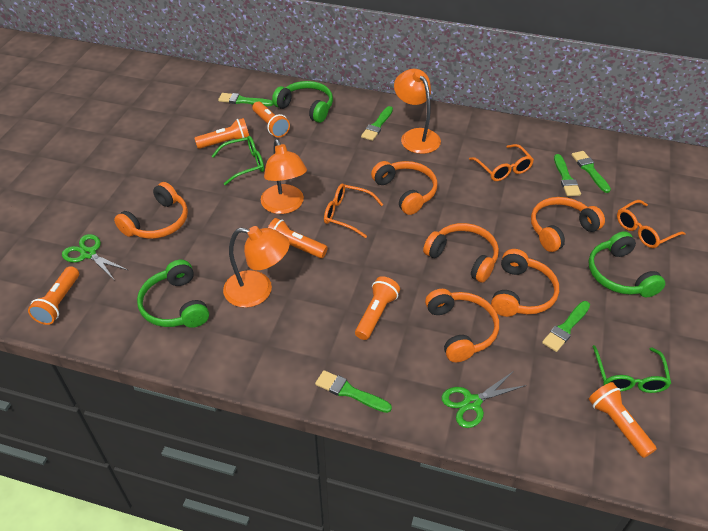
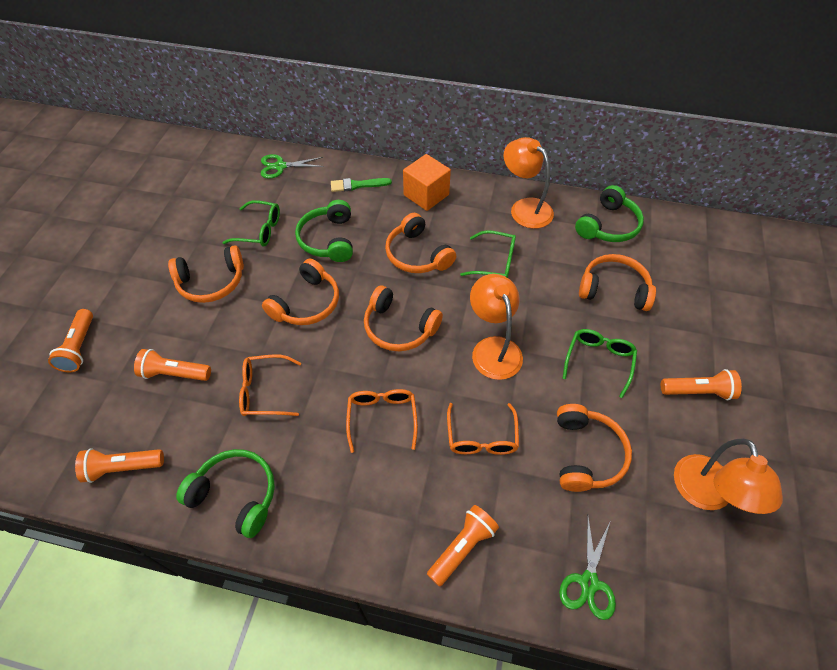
green brush: [218,93,273,106] [315,370,392,413] [361,106,393,141] [542,301,590,352] [554,154,581,196] [571,151,611,193] = 6 -> [331,178,392,192] = 1
green glasses: [212,136,264,185] [592,345,671,393] = 2 -> [222,200,280,247] [460,230,516,278] [562,329,637,398] = 3
orange cube: none = 0 -> [403,154,451,211] = 1
orange flashlight: [28,266,79,325] [195,118,249,149] [252,102,290,137] [268,218,328,258] [355,276,400,340] [589,382,657,458] = 6 -> [48,309,93,372] [75,448,164,483] [134,349,211,381] [427,505,499,587] [661,369,742,400] = 5

